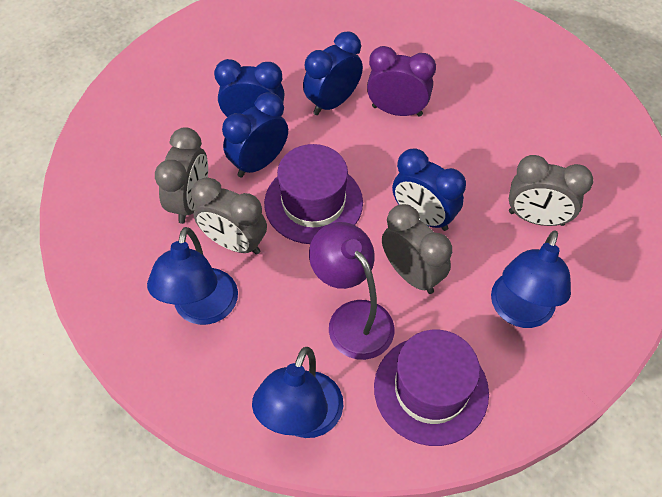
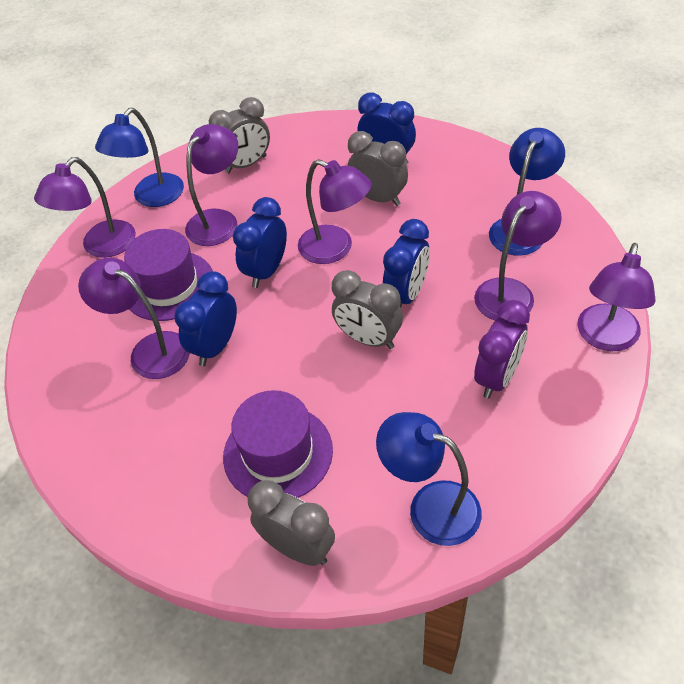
purple lamp: [309,222,394,360] = 1 -> [34,157,136,258] [78,258,190,379] [185,124,238,246] [298,159,372,264] [474,191,562,320] [577,243,656,351] = 6

